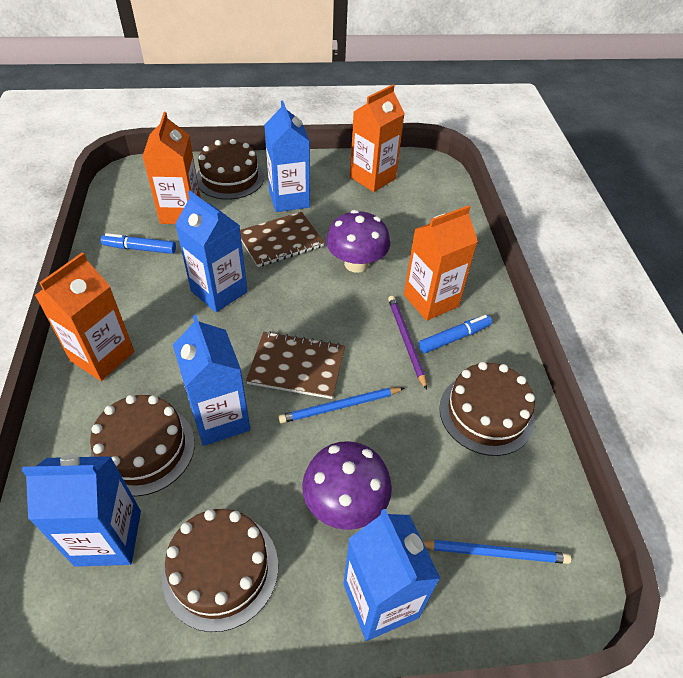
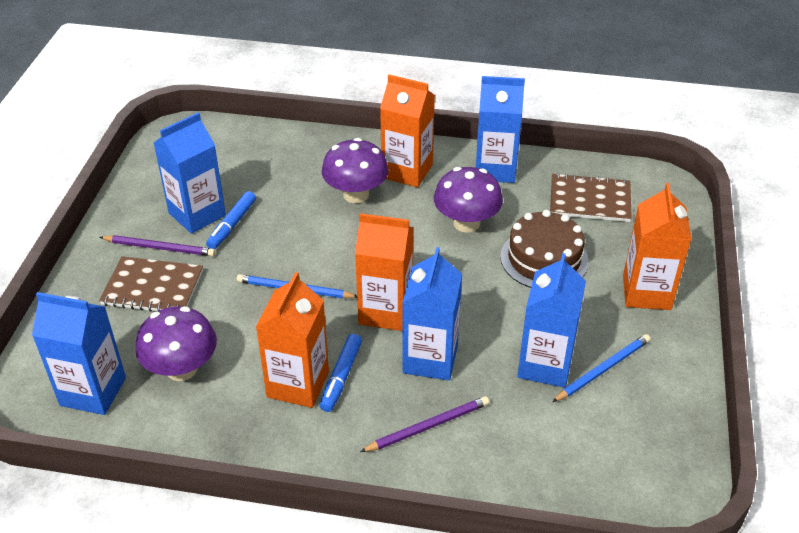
brown cake: [90,395,195,497] [162,509,278,632] [196,139,264,200] [439,362,535,456] = 4 -> [500,210,589,288] = 1
purple mushroom: [302,441,392,530] [326,210,390,273] = 2 -> [135,306,217,381] [322,138,389,203] [434,167,503,233] = 3
purple pencil: [388,296,427,390] = 1 -> [100,235,215,256] [360,396,489,452] = 2

